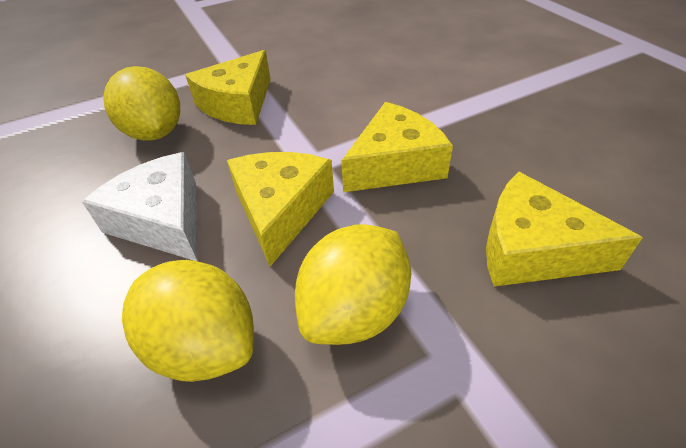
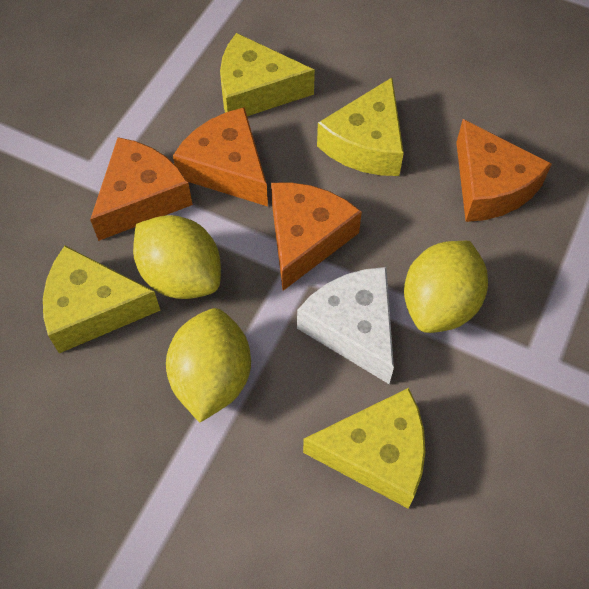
orange cheese: none = 0 -> [90,137,193,241] [173,107,268,206] [271,182,362,291] [456,119,552,222] = 4

